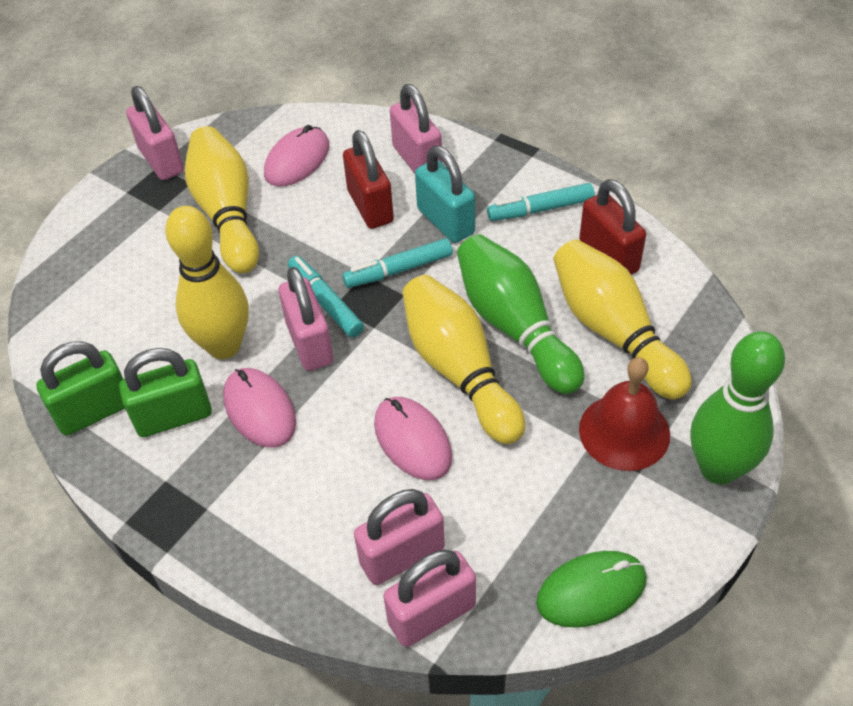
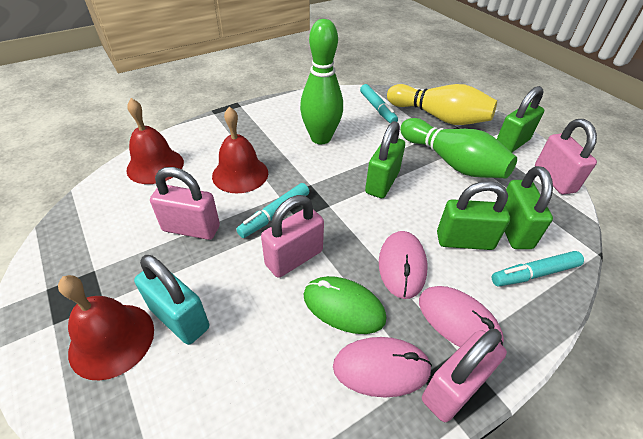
green padlock: [36,341,125,436] [119,348,212,437] = 2 -> [365,121,405,198] [437,181,510,250] [497,86,544,152] [505,166,553,249] = 4
pink padlock: [126,86,184,180] [279,267,334,371] [354,489,445,585] [383,549,476,647] [390,84,442,174] = 5 -> [150,167,220,240] [261,195,324,278] [422,328,507,422] [535,119,597,194] = 4
red bell: [579,357,670,471] = 1 -> [58,275,154,381] [126,98,184,184] [212,107,268,193] = 3
red padlock: [343,130,394,229] [579,179,646,275] = 2 -> none = 0
yellow bowling pin: [165,206,249,359] [185,126,259,273] [402,275,525,444] [553,239,692,399] = 4 -> [387,84,497,125] = 1

